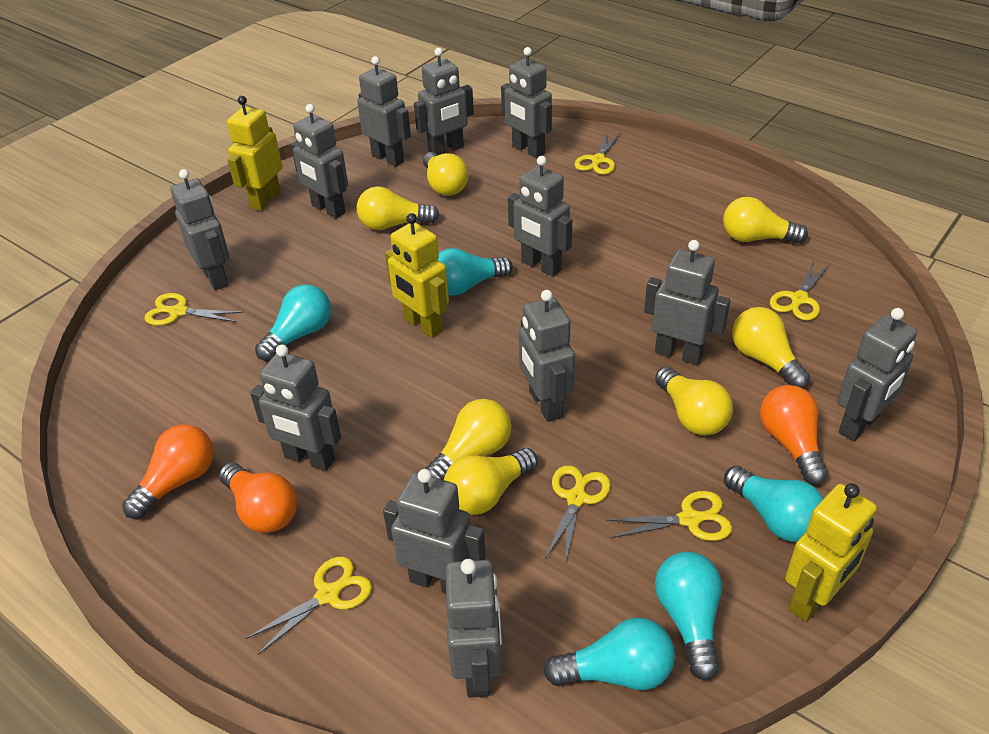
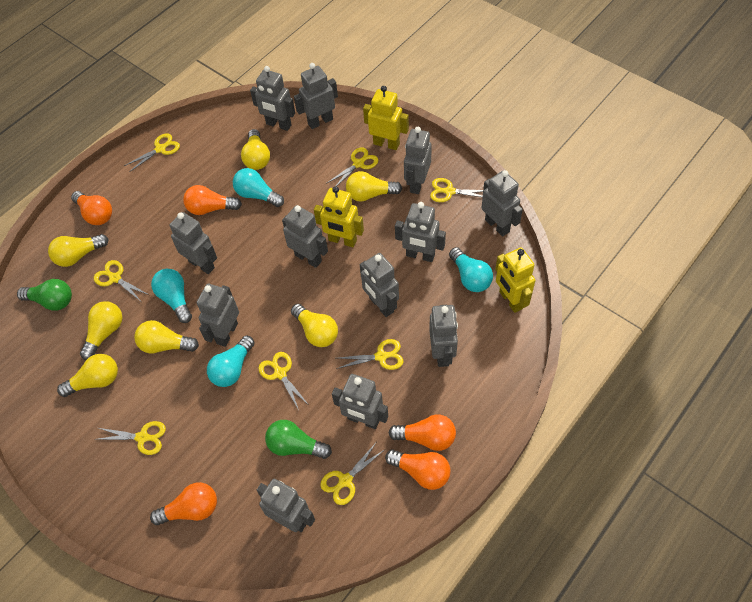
green light bulb: none = 0 -> [17,279,72,311] [265,420,332,459] = 2
orange light bulb: [122,424,214,519] [219,463,297,533] [760,385,828,485] = 3 -> [71,191,112,225] [150,482,217,525] [183,185,242,215] [385,449,450,490] [388,414,456,451] = 5
turquoise light bulb: [255,284,331,361] [437,248,513,296] [543,618,675,690] [655,552,722,681] [724,466,824,542] = 5 -> [151,269,192,323] [207,336,255,387] [233,168,284,207] [449,247,493,292] = 4
yellow scissors: [145,293,243,326] [245,557,372,655] [545,465,611,565] [574,132,621,175] [606,491,732,541] [770,261,830,321] = 6 -> [94,260,149,301] [94,421,166,455] [124,133,180,172] [258,352,309,410] [320,443,384,505] [327,147,378,186] [336,339,404,370] [430,178,483,202] = 8

